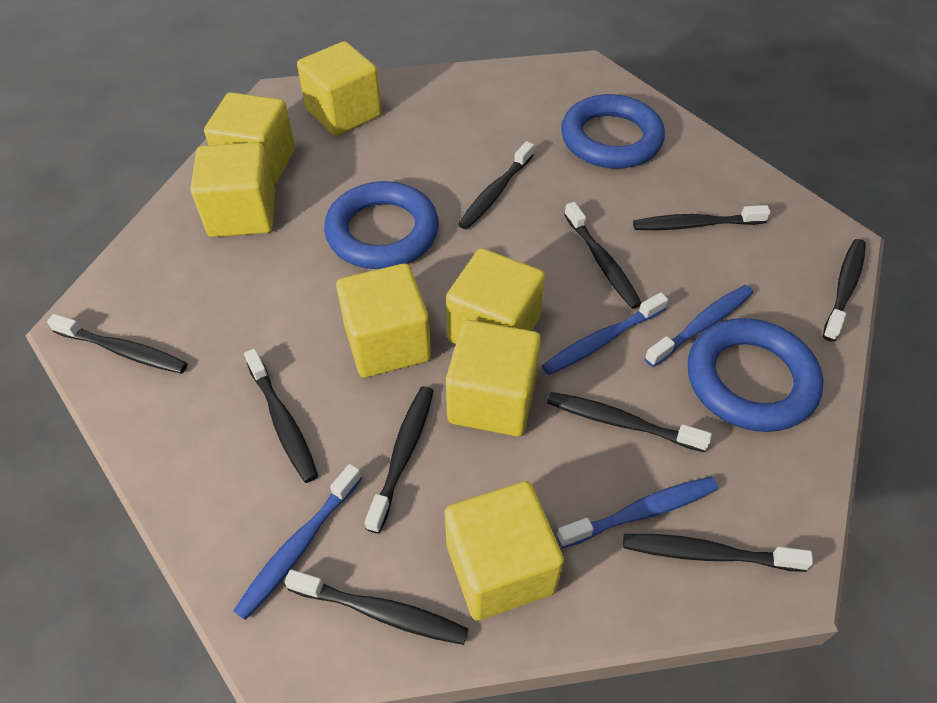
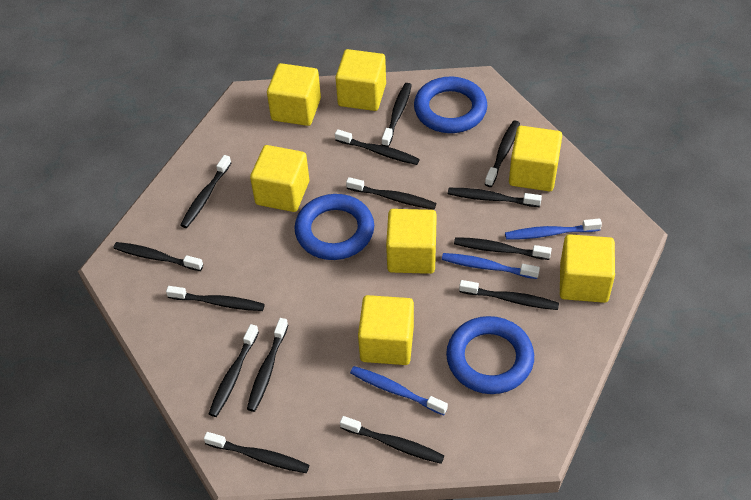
black toothbrush: [47,314,188,374] [244,349,318,483] [284,570,468,645] [365,386,434,533] [458,141,534,230] [547,392,712,452] [564,202,641,309] [623,534,813,572] [633,205,771,230] [823,239,866,342] = 10 -> [113,242,203,271] [166,286,265,311] [180,155,231,228] [204,432,309,473] [209,324,259,417] [247,318,288,412] [335,129,420,165] [340,416,444,464] [346,177,436,209] [382,83,412,147] [448,188,542,207] [454,237,552,260] [459,280,559,310] [485,121,520,187] = 14
blue toothbrush: [233,464,362,620] [542,293,668,375] [557,477,718,548] [644,285,753,367] = 4 -> [350,366,448,415] [442,253,540,279] [505,218,602,240] = 3

